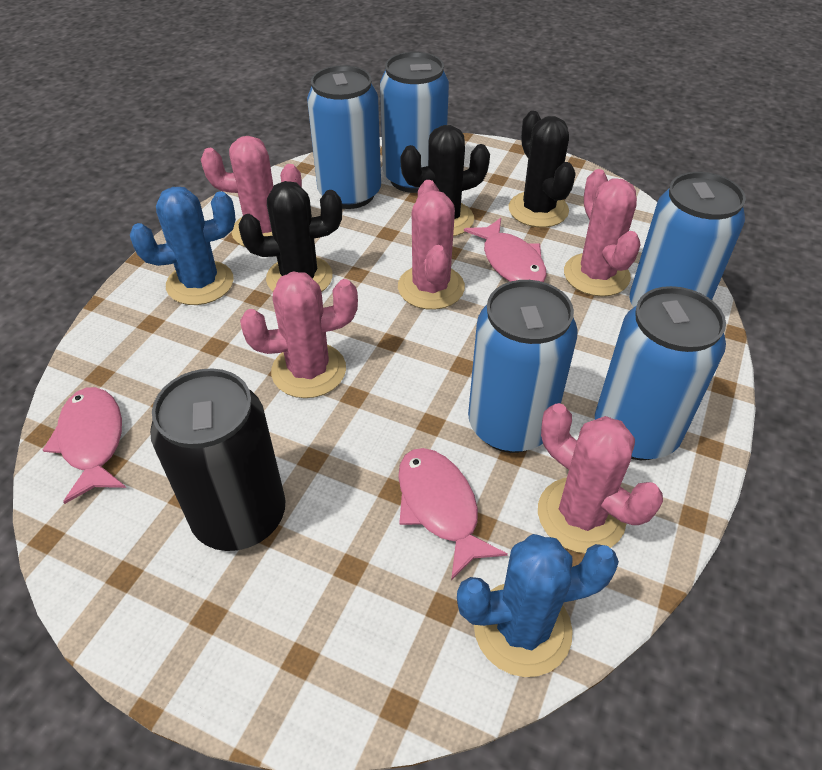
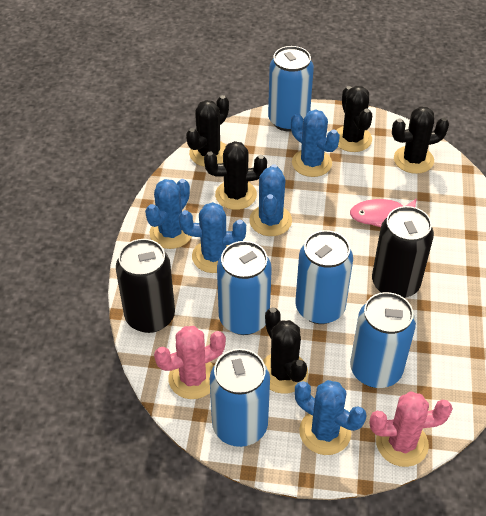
black cactus: [239,181,342,292] [400,125,490,236] [509,111,576,228] = 3 -> [186,95,229,167] [204,141,267,210] [263,307,308,394] [336,86,372,152] [392,106,449,174] = 5
black can: [150,368,286,551] = 1 -> [116,239,175,333] [372,206,434,298] = 2
blue cactus: [130,187,236,305] [457,534,619,677] = 2 -> [145,179,192,249] [179,202,246,273] [249,165,292,236] [291,110,340,177] [295,380,366,455] = 5
pink cactus: [201,136,302,247] [240,272,358,398] [398,180,465,310] [538,403,663,553] [564,169,641,296] = 5 -> [154,326,226,399] [370,391,453,467] = 2
pink fish: [43,387,126,504] [398,448,508,580] [464,218,547,282] = 3 -> [350,198,417,227] = 1

